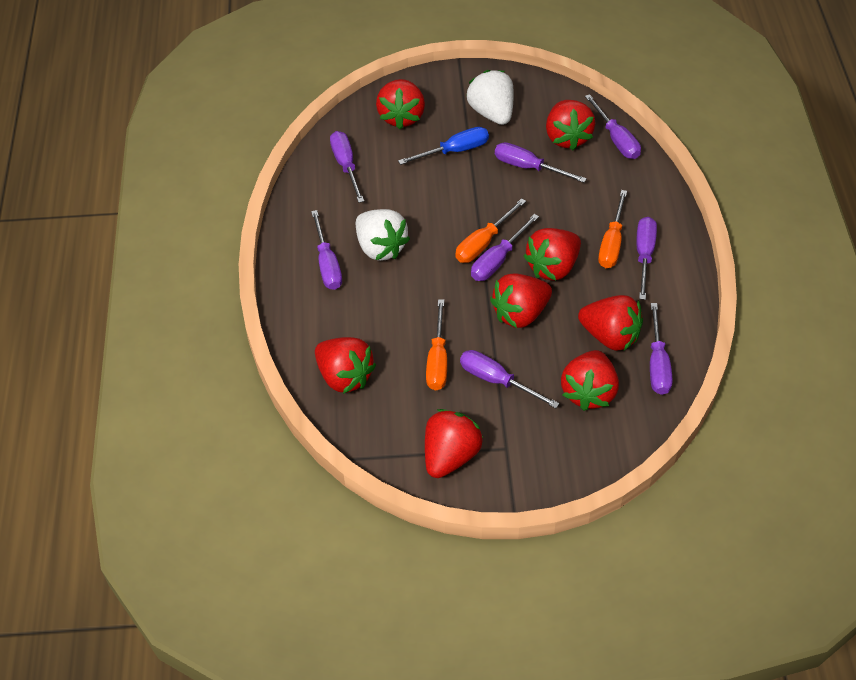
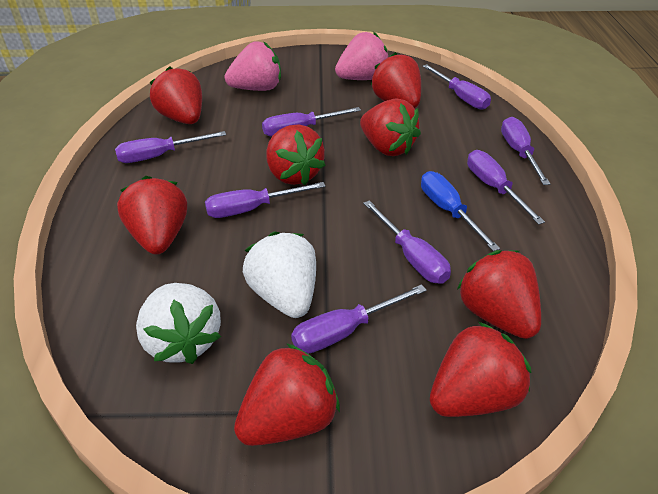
orange screwdriver: [426,299,447,390] [455,198,526,263] [598,190,627,268] = 3 -> none = 0
pink strawberry: none = 0 -> [225,41,281,91] [335,31,388,80] = 2

